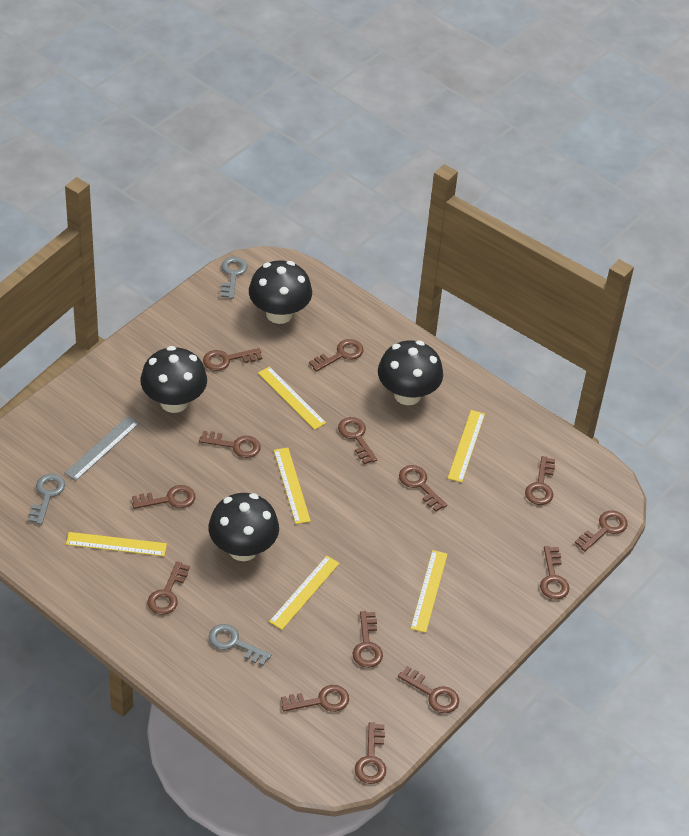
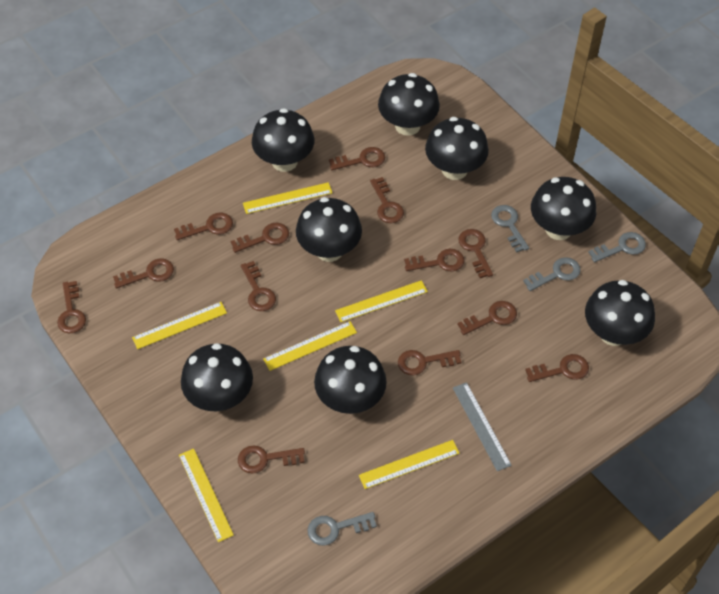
black mushroom: [140,346,207,413] [208,493,279,561] [249,260,312,324] [378,340,443,405] = 4 -> [181,343,253,411] [252,108,314,172] [296,197,362,262] [314,346,387,414] [378,73,440,136] [425,117,489,180] [531,177,596,240] [585,280,655,346] = 8
brown key: [132,485,195,509] [147,561,190,615] [199,431,261,458] [203,348,262,371] [281,685,349,712] [309,339,364,372] [338,417,377,464] [353,611,383,668] [355,722,386,784] [398,666,459,713] [399,465,447,512] [525,456,555,505] [540,546,570,600] [575,511,628,551] = 14 -> [57,281,86,333] [113,258,174,289] [174,213,233,240] [230,223,289,253] [238,445,305,474] [241,261,276,311] [329,147,385,170] [370,177,404,223] [398,350,461,376] [404,249,465,272] [457,301,517,335] [458,229,493,278] [525,354,589,382] = 13
grey key: [28,474,65,525] [209,624,271,666] [221,257,248,299] = 3 -> [307,512,377,545] [491,205,529,252] [523,257,581,291] [588,232,646,262] = 4

